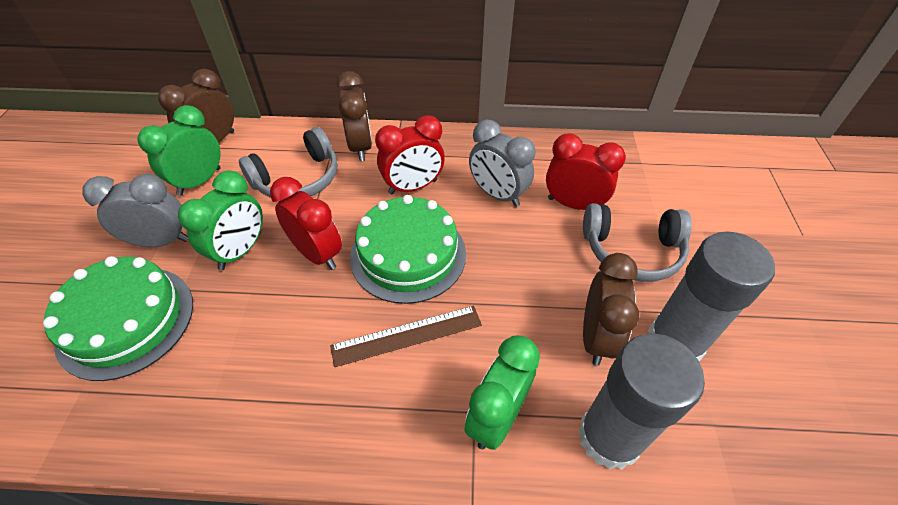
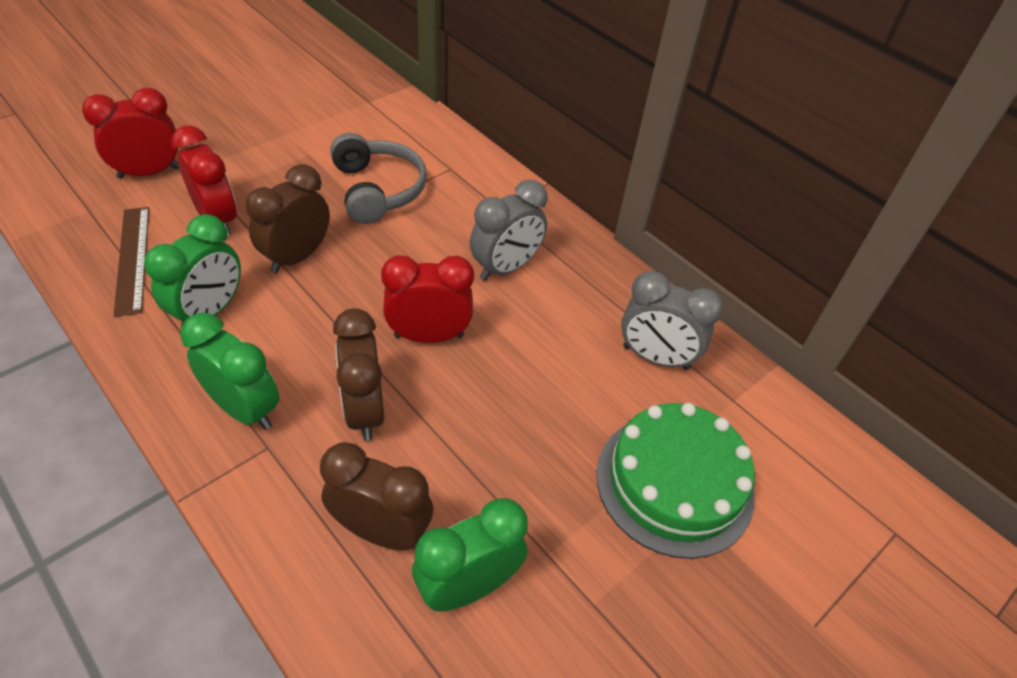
green cake: [43,256,193,381] [350,195,466,304] = 2 -> [596,403,755,559] = 1
grey glue stick: [578,334,705,470] [648,232,775,361] = 2 -> none = 0
grey headphones: [239,127,338,198] [583,203,692,282] = 2 -> [330,133,427,224] = 1

